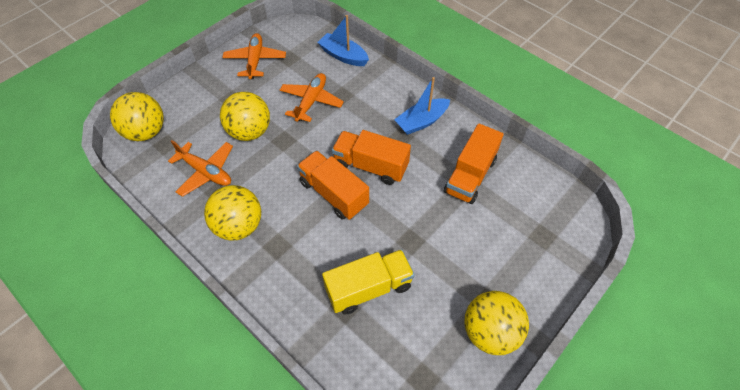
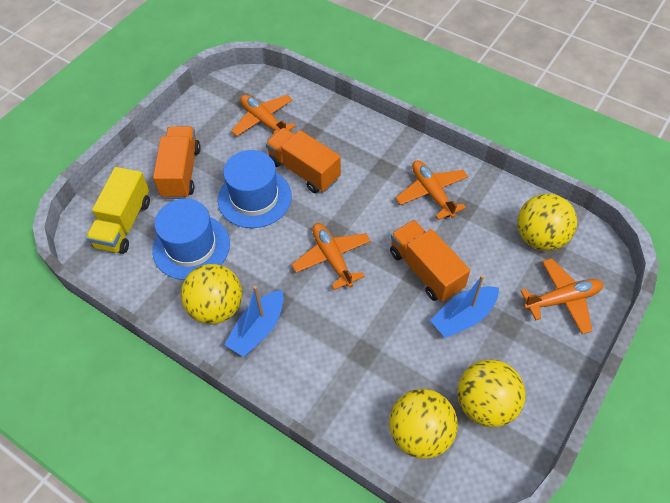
blue hat: none = 0 -> [152,199,230,280] [218,150,292,228] = 2
orange plane: [168,140,233,197] [222,33,286,79] [280,73,344,122] = 3 -> [231,95,296,137] [292,223,371,290] [396,160,468,220] [520,258,603,334] = 4

